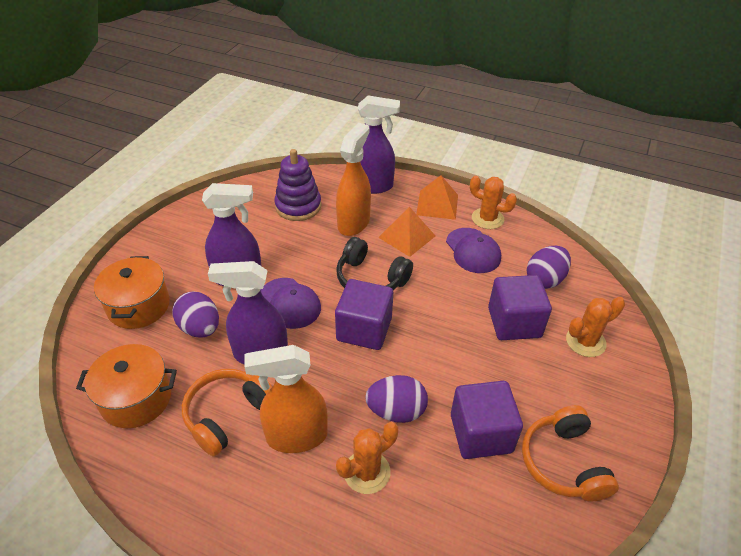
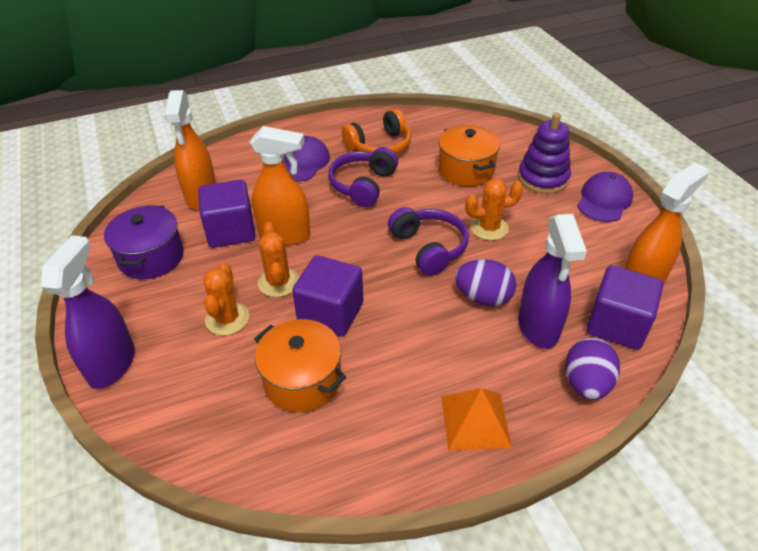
black headphones: [336,237,413,290] = 1 -> none = 0
orange headphones: [182,369,272,456] [522,405,619,501] = 2 -> [342,109,412,154] = 1
orange pyramid: [378,207,435,257] [416,175,458,220] = 2 -> [441,388,512,451] = 1
orange spray bottle: [244,345,328,453] [336,123,371,236] = 2 -> [164,90,216,210] [250,126,310,246] [624,163,709,286] = 3
purple egg: [172,292,219,338] [365,375,428,423] [527,246,571,289] = 3 -> [455,259,516,307] [565,337,620,400] = 2
purple headphones: none = 0 -> [328,147,398,207] [388,207,469,276] = 2
purple pot: none = 0 -> [104,205,184,279] = 1
purple spray bottle: [202,183,261,286] [208,261,288,365] [358,96,400,194] = 3 -> [41,235,135,389] [518,214,587,349] = 2

